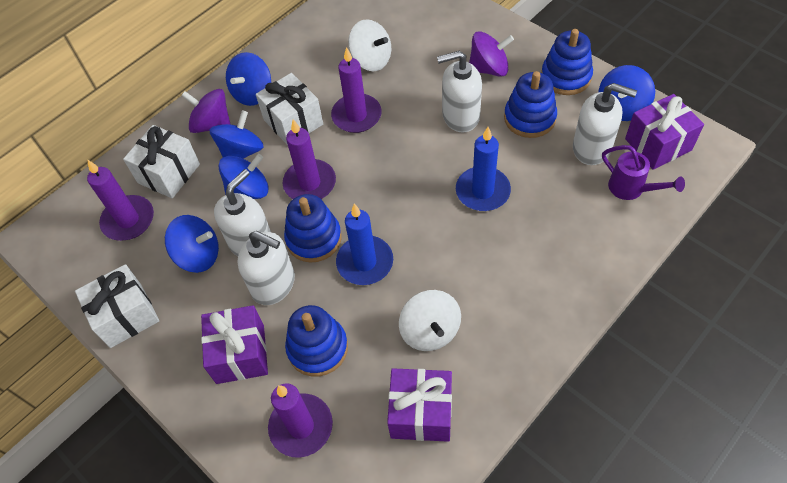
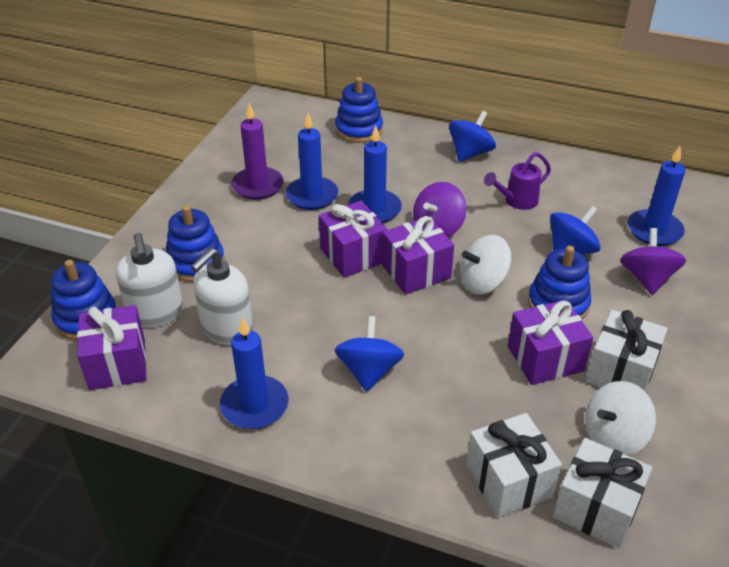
blue candle: [336,204,393,285] [456,127,511,211] = 2 -> [220,317,289,429] [286,113,338,210] [348,125,402,223] [628,146,685,246] = 4
blue spinning top: [165,215,219,273] [210,110,264,159] [218,154,269,199] [226,52,271,106] [599,65,655,121] = 5 -> [335,316,404,392] [449,111,496,162] [550,206,601,254] = 3
purple candle: [87,159,154,241] [268,383,333,458] [283,119,336,199] [331,47,382,133] = 4 -> [231,103,284,200] = 1
purple gift: [201,305,268,384] [387,368,452,442] [625,94,704,170] = 3 -> [77,305,146,390] [319,201,387,278] [382,216,454,294] [508,300,593,385] = 4
white soap dispenser: [214,169,271,256] [238,231,295,305] [437,51,482,132] [573,83,637,165] = 4 -> [116,233,183,328] [191,248,253,345] = 2

